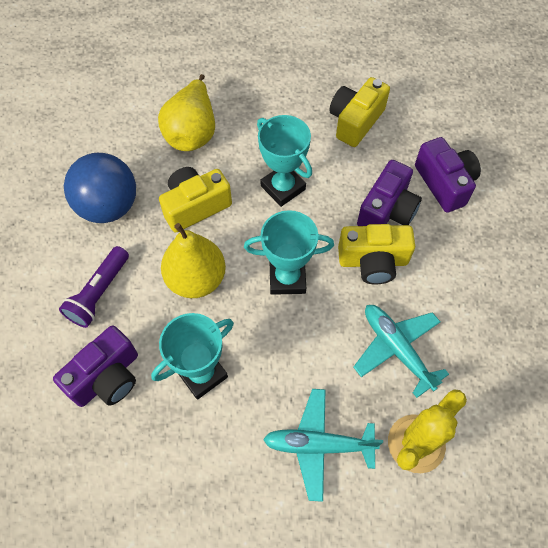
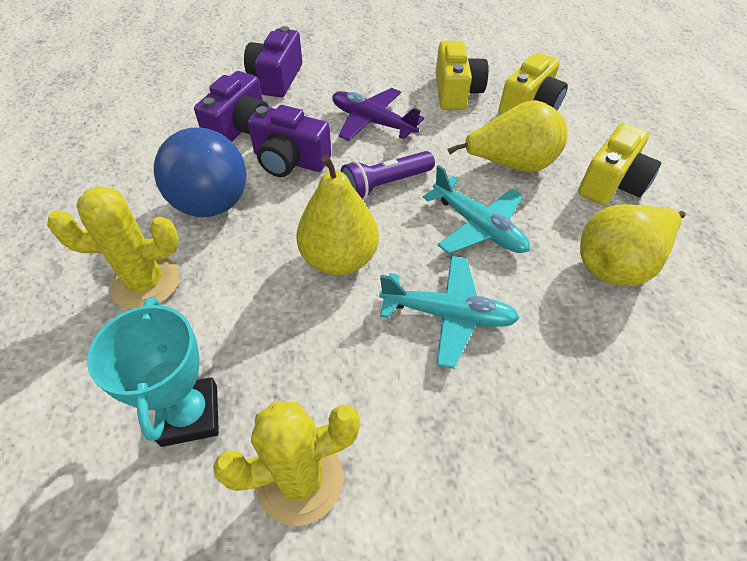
purple plane: none = 0 -> [332,88,424,141] = 1
turquoise trophy: [151,313,234,400] [244,210,334,295] [257,115,312,207] = 3 -> [87,297,219,447] = 1
yellow cactus: [388,389,467,473] = 1 -> [47,186,180,309] [213,401,360,526] = 2
yellow pear: [158,74,215,151] [161,223,226,298] = 2 -> [296,155,379,275] [447,100,568,172] [580,204,686,286] = 3

